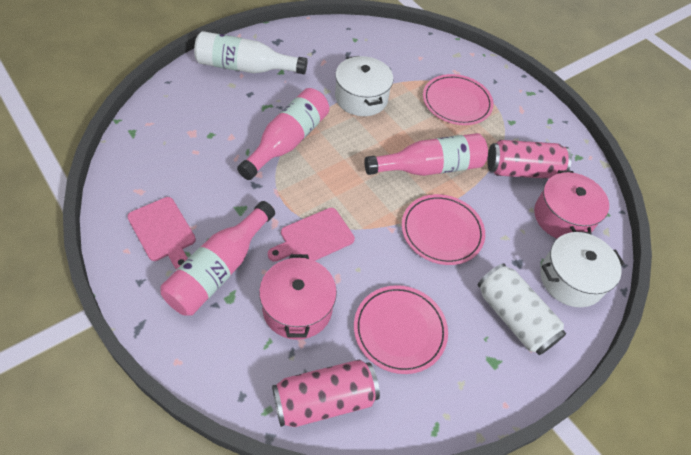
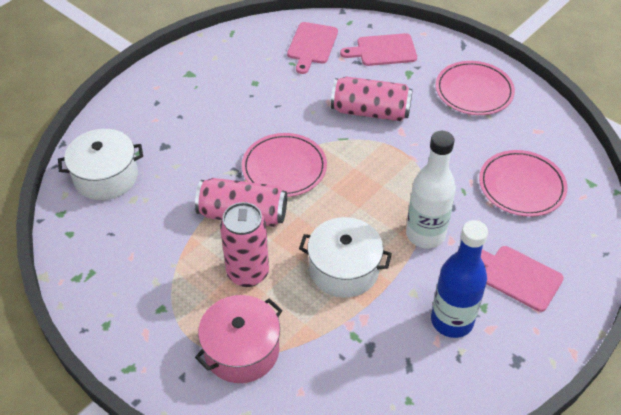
blue bottle: none = 0 -> [431,220,488,338] = 1
pink bottle: [160,201,275,316] [237,88,329,180] [364,133,488,176] = 3 -> none = 0
pink can: [272,360,380,427] [487,140,572,179] = 2 -> [195,178,287,227] [220,202,269,287] [331,76,413,121] = 3
pink cutting board: [127,197,196,270] [268,208,355,262] = 2 -> [287,22,338,74] [340,33,417,66] [481,246,564,312] = 3
pink pot: [259,254,337,340] [534,170,609,239] = 2 -> [195,295,283,383] = 1
white can: [477,263,566,355] = 1 -> none = 0

